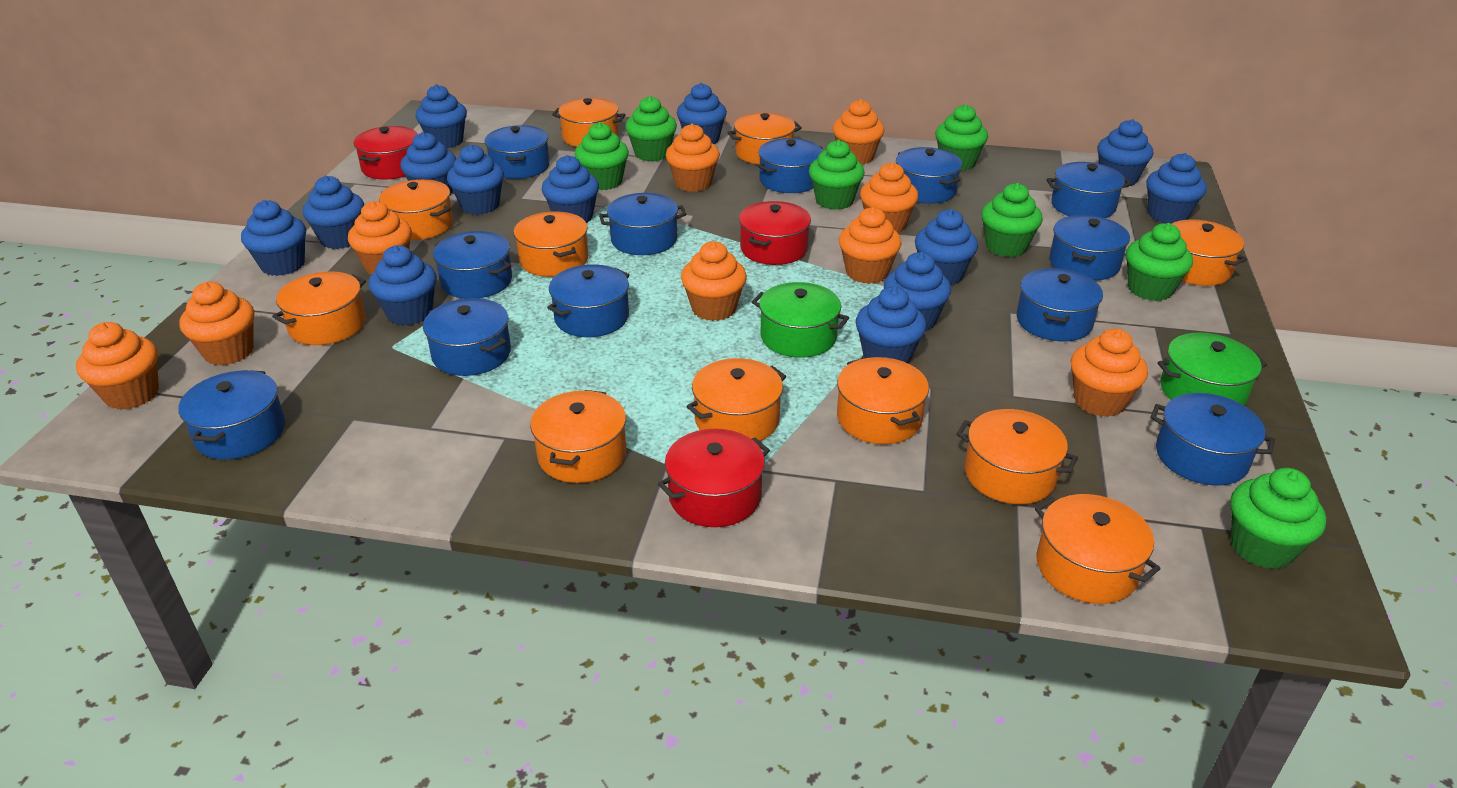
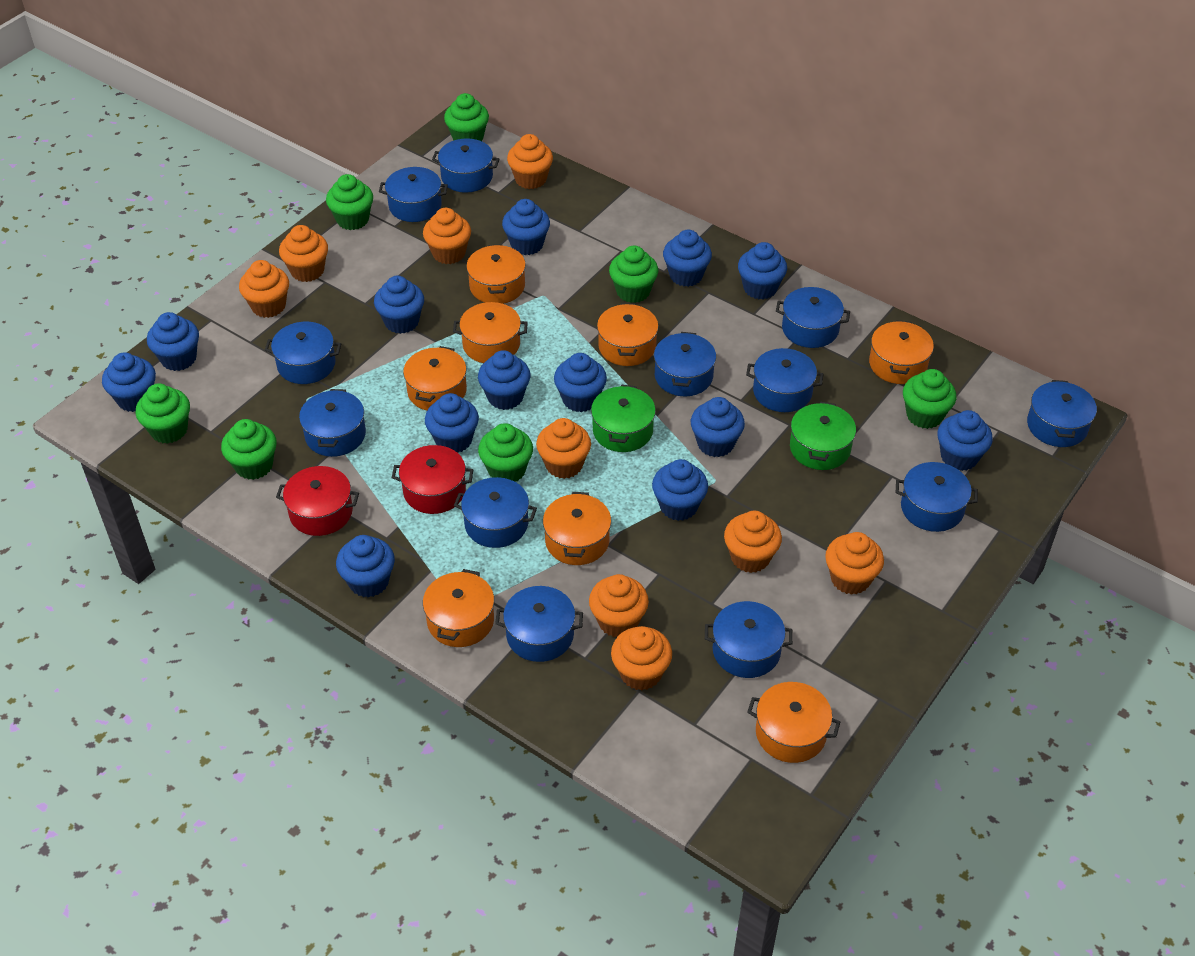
orange pot: [272,271,366,345] [379,179,453,240] [514,212,588,277] [530,390,626,483] [552,98,625,147] [687,358,786,441] [727,113,802,164] [837,357,929,444] [956,409,1078,504] [1035,494,1161,604] [1170,219,1248,286] = 11 -> [403,346,467,411] [423,569,494,647] [453,302,528,363] [466,245,526,304] [543,492,611,565] [597,303,658,366] [747,682,840,763] [869,320,934,384] = 8
red pot: [353,126,418,179] [658,429,770,527] [739,201,811,265] = 3 -> [276,466,359,536] [392,445,473,514] = 2

